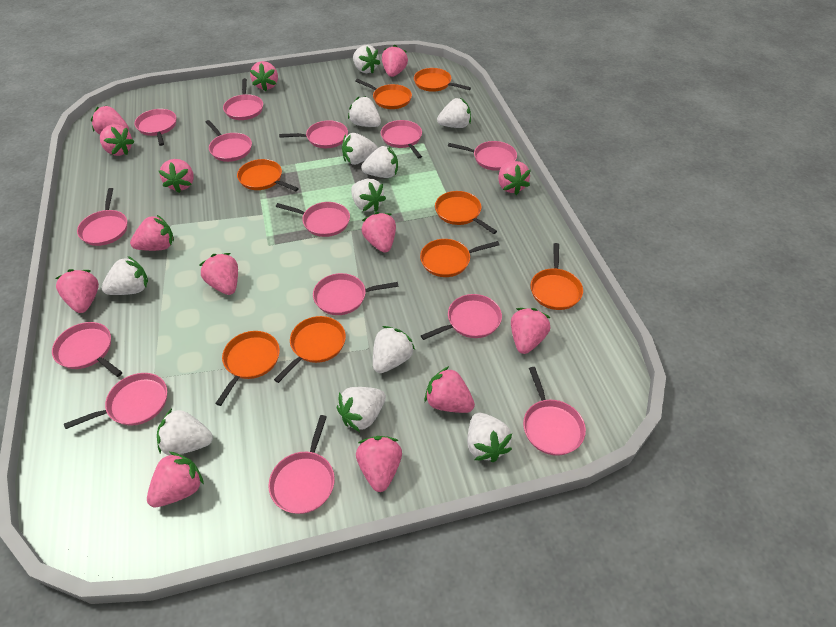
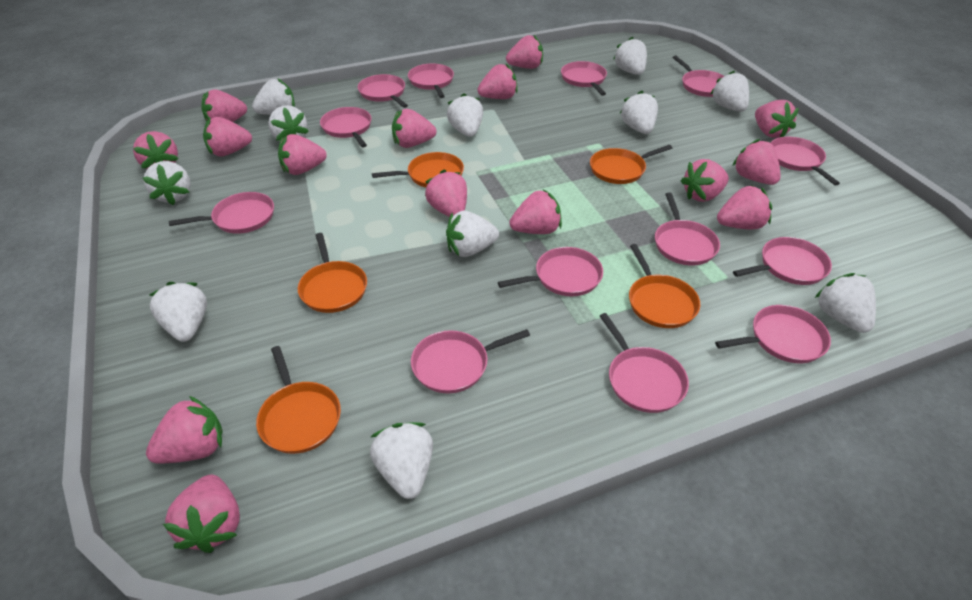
orange pan: [215,331,280,406] [237,159,299,191] [274,316,346,383] [355,79,412,109] [414,68,471,92] [420,239,500,277] [435,191,497,234] [530,243,583,310] = 8 -> [256,346,341,454] [298,233,367,313] [372,152,464,187] [590,145,672,184] [629,244,700,328] = 5
pink pan: [52,322,122,377] [64,373,167,429] [77,188,127,246] [134,109,177,146] [206,120,252,162] [223,78,263,120] [268,415,335,514] [276,202,350,237] [279,120,348,148] [313,273,399,315] [381,120,422,158] [421,294,502,340] [448,141,517,171] [523,367,586,456] = 14 -> [169,192,274,234] [320,107,372,147] [358,74,408,108] [408,63,454,98] [411,329,530,393] [498,247,603,296] [561,61,607,96] [600,313,689,413] [655,193,720,265] [672,55,724,97] [715,305,831,363] [733,237,832,285] [770,137,840,186] = 13
pink strawberry: [55,269,99,313] [91,106,129,135] [100,124,135,156] [130,215,174,251] [147,452,204,507] [159,159,194,193] [199,253,238,295] [250,61,278,91] [356,436,402,492] [362,212,396,253] [382,45,408,77] [425,366,475,413] [498,161,531,195] [511,308,551,354] = 14 -> [133,131,178,169] [146,396,223,463] [163,475,240,553] [201,89,247,122] [203,117,252,156] [278,134,327,175] [392,109,436,148] [425,170,467,217] [477,64,518,99] [506,35,543,69] [509,190,562,234] [681,159,729,202] [717,185,772,230] [733,139,781,185] [755,100,799,138] = 15

